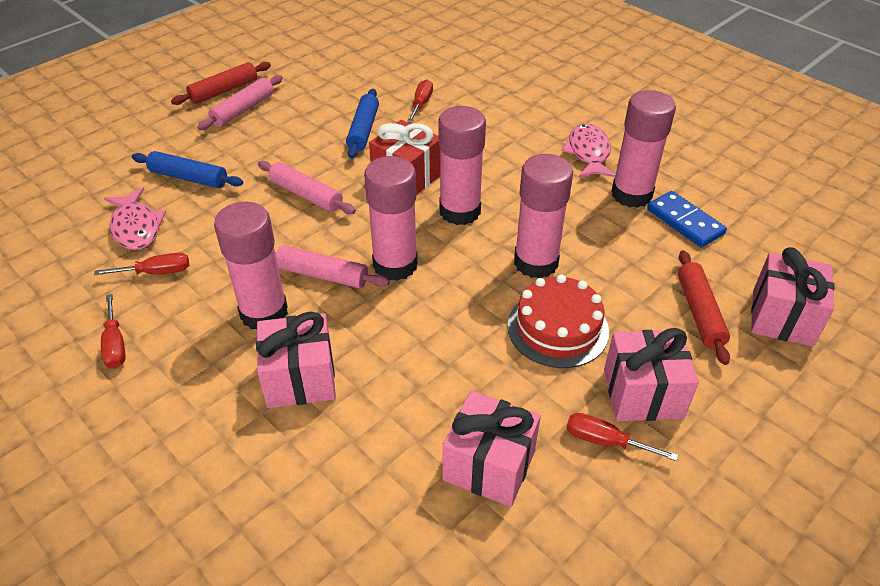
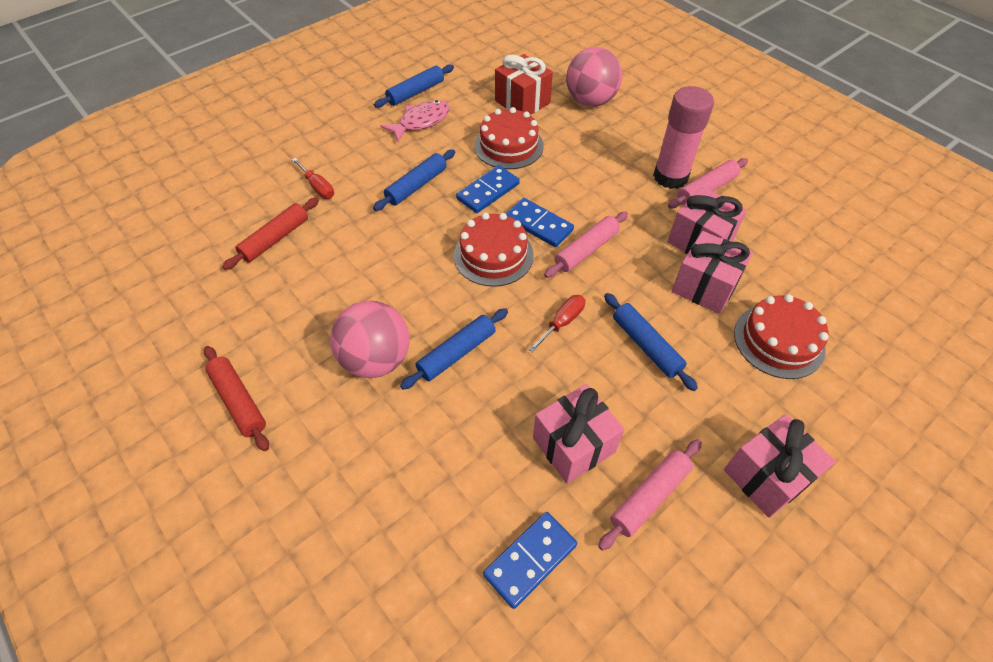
blue domino: [647,191,727,247] = 1 -> [456,165,520,213] [483,512,577,609] [506,198,574,247] = 3
blue rolling pin: [132,151,243,188] [346,89,379,159] = 2 -> [373,149,455,211] [374,64,454,108] [400,308,508,390] [604,293,698,391] = 4
pink ball: none = 0 -> [330,301,410,378] [566,47,622,107] = 2
pink fish: [104,187,166,250] [561,123,616,178] = 2 -> [380,100,450,142] = 1
pink glue stick: [214,202,288,329] [364,156,418,281] [438,106,486,225] [514,154,573,278] [612,90,676,208] = 5 -> [653,86,714,189] = 1
red cake: [507,274,609,368] = 1 -> [454,213,534,287] [474,107,544,169] [734,294,829,379] = 3
red screwdriver: [94,253,189,275] [101,294,125,369] [407,80,433,123] [566,413,678,461] = 4 -> [291,158,334,199] [528,295,585,353] = 2

